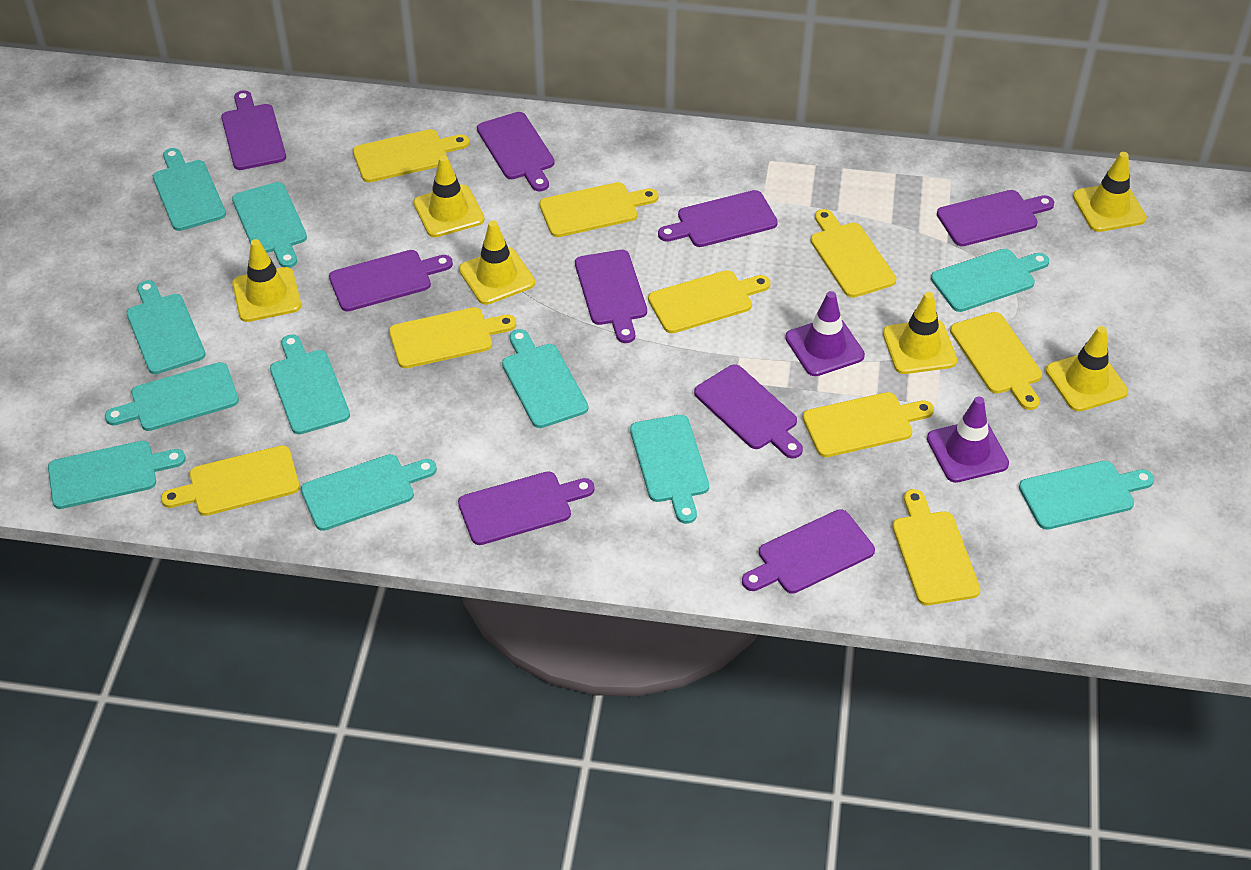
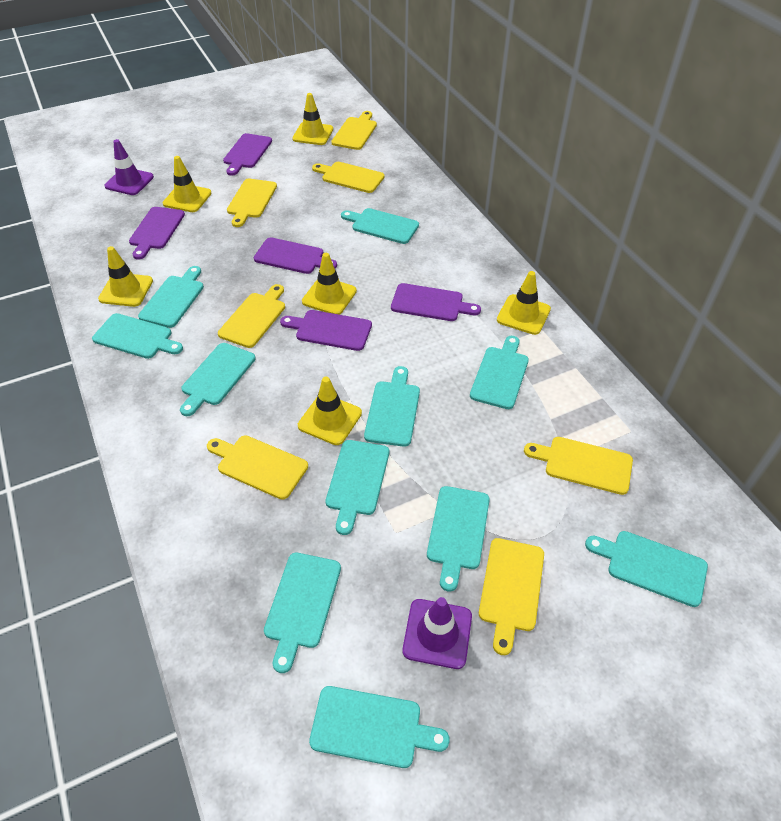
purple cutting board: [221,90,286,170] [329,250,453,312] [458,471,595,545] [477,112,555,192] [575,250,647,343] [658,190,778,247] [694,364,803,458] [742,509,875,594] [937,190,1054,246] = 9 -> [129,207,185,259] [223,133,272,176] [254,237,337,274] [280,310,372,351] [391,283,481,321] = 5
yellow cutting board: [161,445,300,516] [353,129,469,183] [389,307,516,368] [539,182,658,237] [648,270,771,333] [803,392,934,457] [810,209,897,298] [892,489,980,606] [950,312,1042,410] = 9 -> [207,435,308,500] [218,284,285,348] [227,179,277,227] [312,162,385,193] [331,111,377,150] [479,538,544,655] [524,437,633,495] = 7

